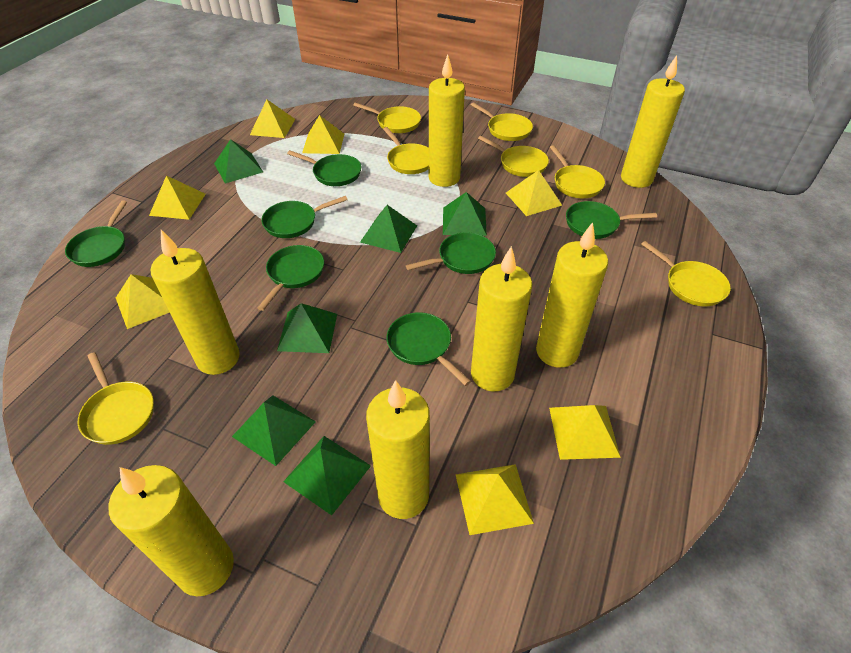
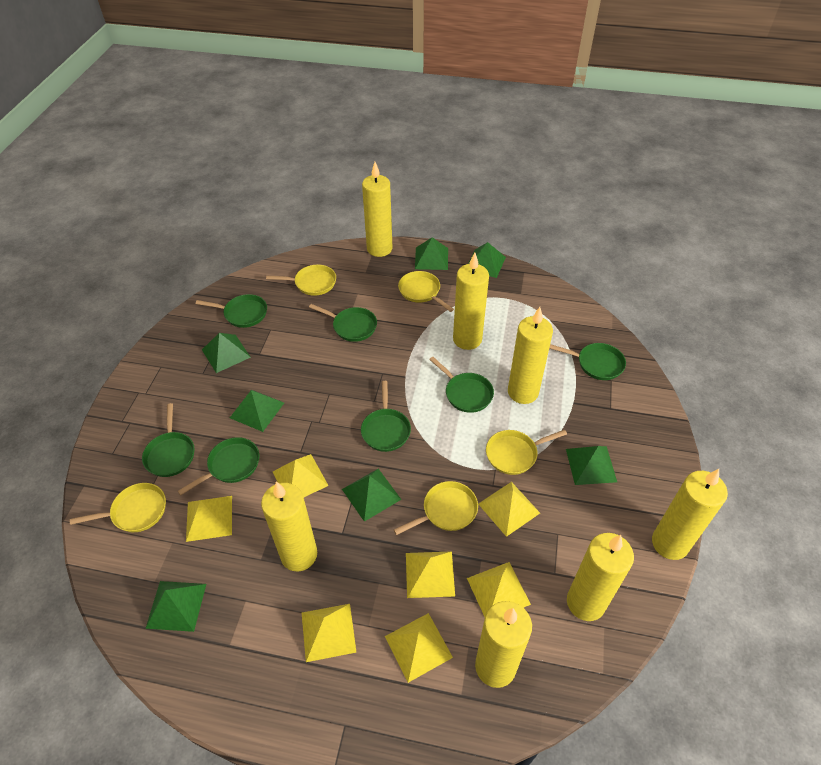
green pyramid: [214,139,263,183] [232,395,316,466] [277,303,337,353] [283,436,371,515] [360,205,417,253] [443,192,487,236] = 6 -> [145,581,206,632] [202,333,251,373] [230,390,284,432] [342,469,402,522] [415,237,448,270] [468,242,506,278] [566,446,617,485] = 7
yellow pan: [78,352,154,445] [353,103,421,133] [383,127,429,174] [471,102,533,141] [478,136,549,177] [550,145,605,198] [641,241,731,307] = 7 -> [70,483,166,532] [266,265,336,296] [394,481,478,535] [398,271,454,312] [486,430,567,475] = 5

